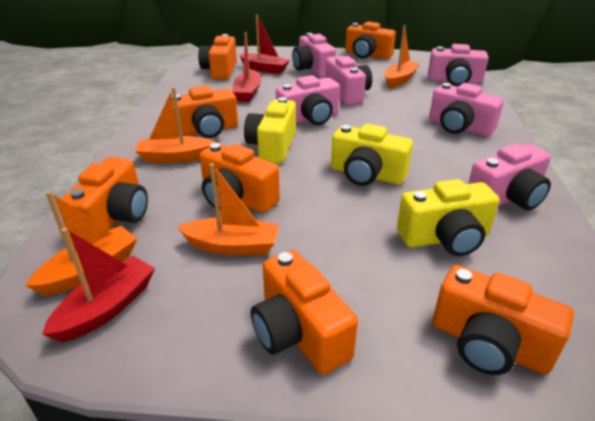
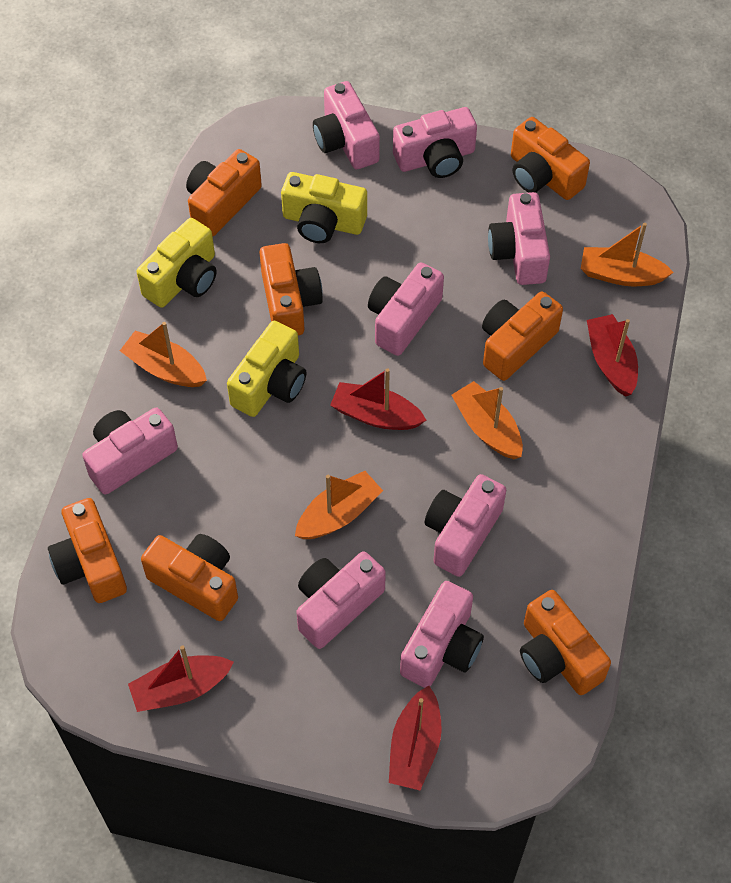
pink camera: [276,75,340,125] [292,33,336,77] [325,56,372,106] [428,44,489,86] [429,83,504,137] [468,144,551,210] = 6 -> [82,408,178,495] [296,551,386,649] [313,81,380,169] [368,262,444,356] [393,107,477,178] [400,581,484,688] [425,474,506,577] [488,192,550,285] = 8
red boat: [42,228,155,342] [233,32,261,102] [239,15,290,74] = 3 -> [128,645,234,712] [330,369,426,430] [389,686,442,790] [587,314,638,397] = 4

